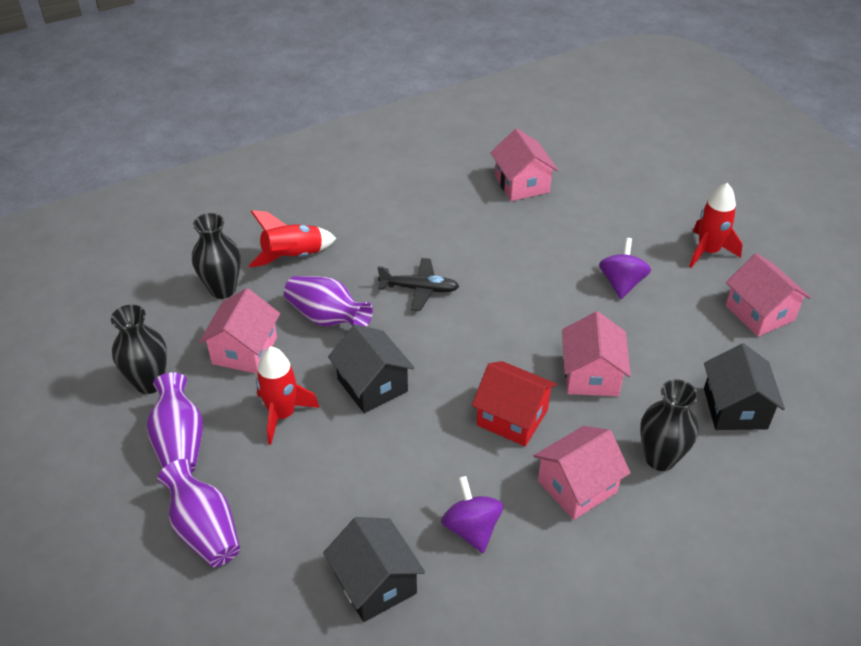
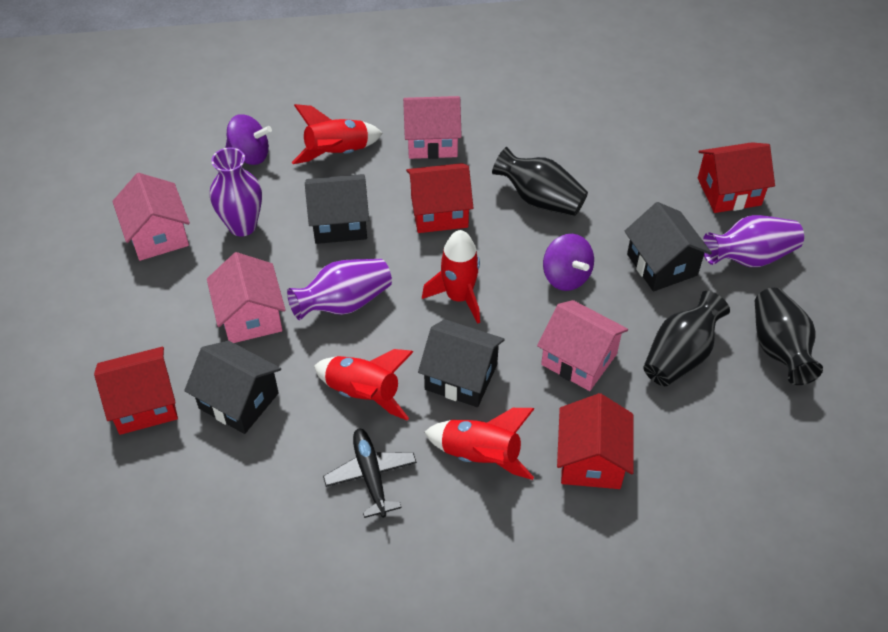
black house: [323,517,425,622] [328,324,415,413] [704,343,785,430] = 3 -> [184,341,281,434] [305,174,369,244] [418,319,505,407] [624,202,712,292] = 4
pink house: [199,288,280,374] [491,128,558,201] [534,426,631,520] [562,311,631,396] [726,253,811,337] = 5 -> [112,173,190,261] [207,252,286,343] [403,96,462,159] [537,300,628,391] = 4
red house: [472,361,557,446] = 1 -> [94,347,178,435] [406,163,473,233] [557,393,634,489] [698,142,775,213] = 4
red rocket: [249,210,336,267] [256,346,320,445] [689,183,743,268] = 3 -> [292,104,383,164] [314,349,413,420] [422,230,480,324] [424,408,534,480] = 4

